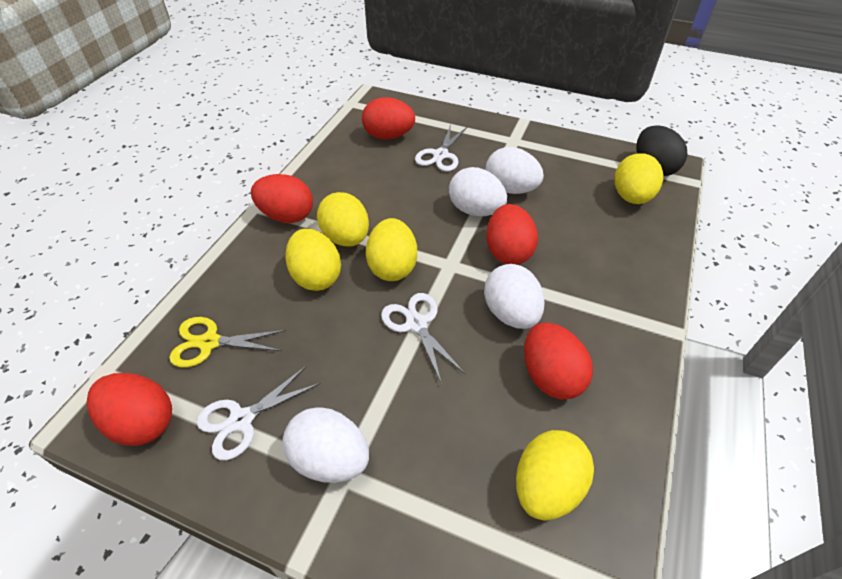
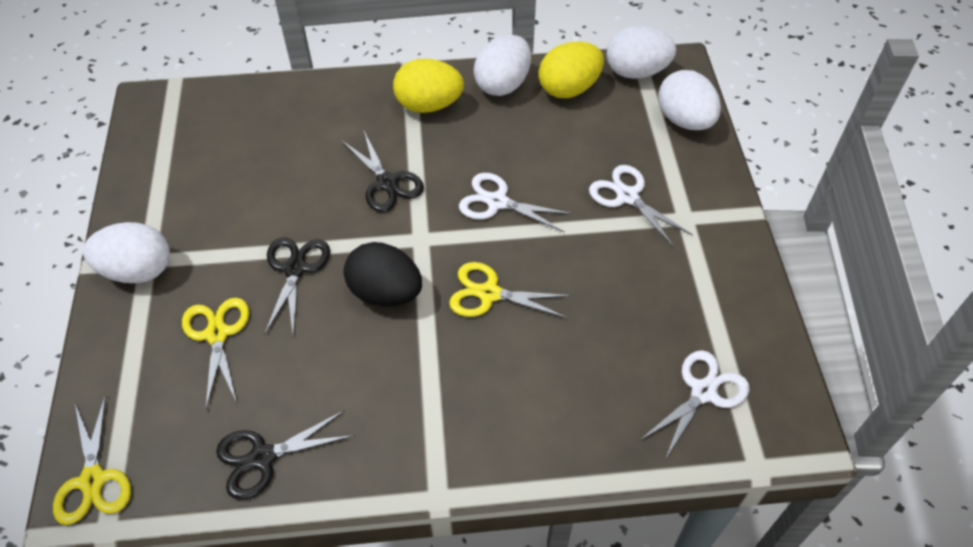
black scissors: none = 0 -> [216,410,355,500] [264,238,330,336] [342,131,424,212] = 3
red egg: [87,373,172,446] [251,174,313,223] [362,97,415,139] [486,204,538,265] [524,322,593,399] = 5 -> none = 0
yellow egg: [285,229,341,291] [317,192,369,246] [366,218,417,281] [516,430,594,520] [615,153,663,204] = 5 -> [393,59,464,113] [539,41,604,98] = 2
yellow scissors: [169,317,286,368] = 1 -> [53,394,131,525] [182,298,249,408] [449,262,572,319] = 3

